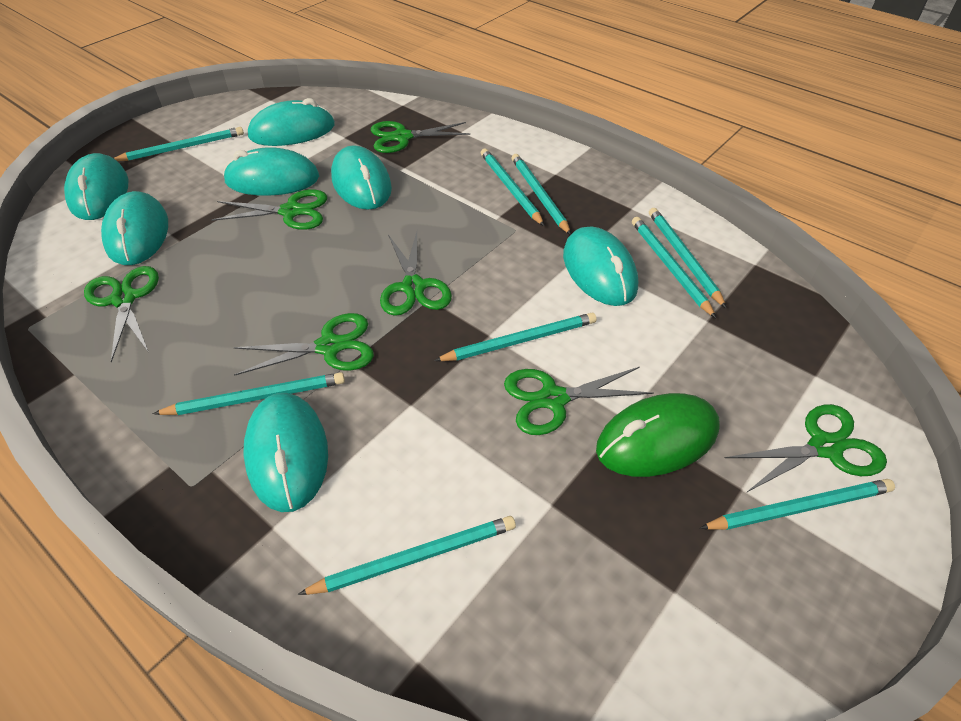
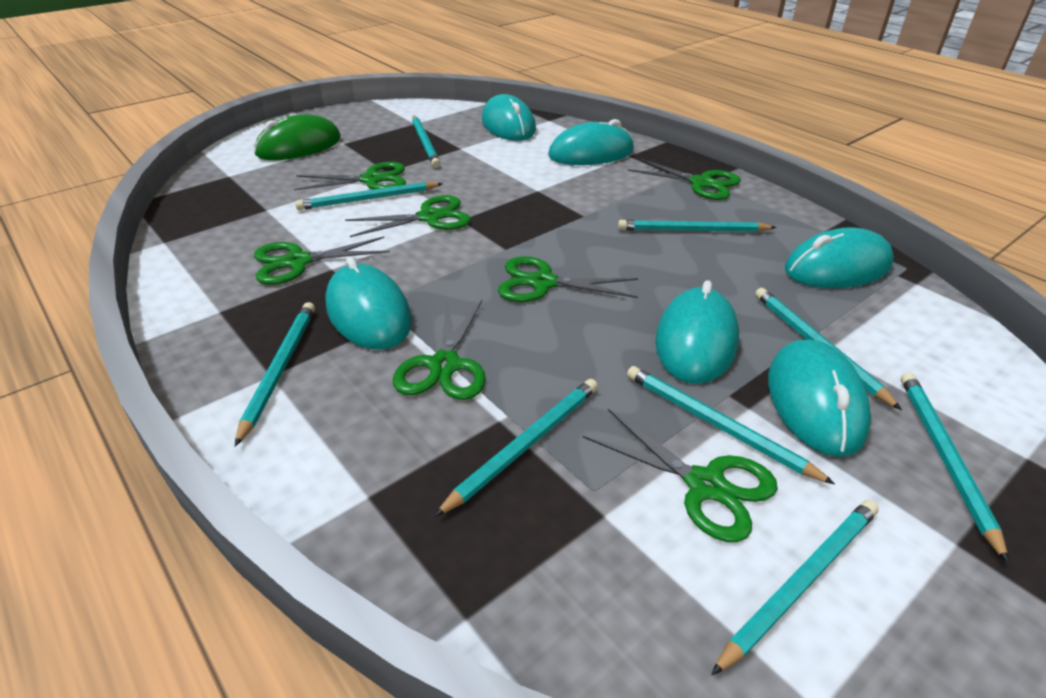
turquoise mouse: [64,153,129,220] [101,191,168,265] [223,147,319,196] [243,393,328,512] [248,98,335,146] [331,145,392,210] [563,227,638,306] = 7 -> [325,257,412,350] [482,94,536,141] [548,119,634,165] [655,280,739,384] [768,339,871,457] [785,227,894,288] = 6

